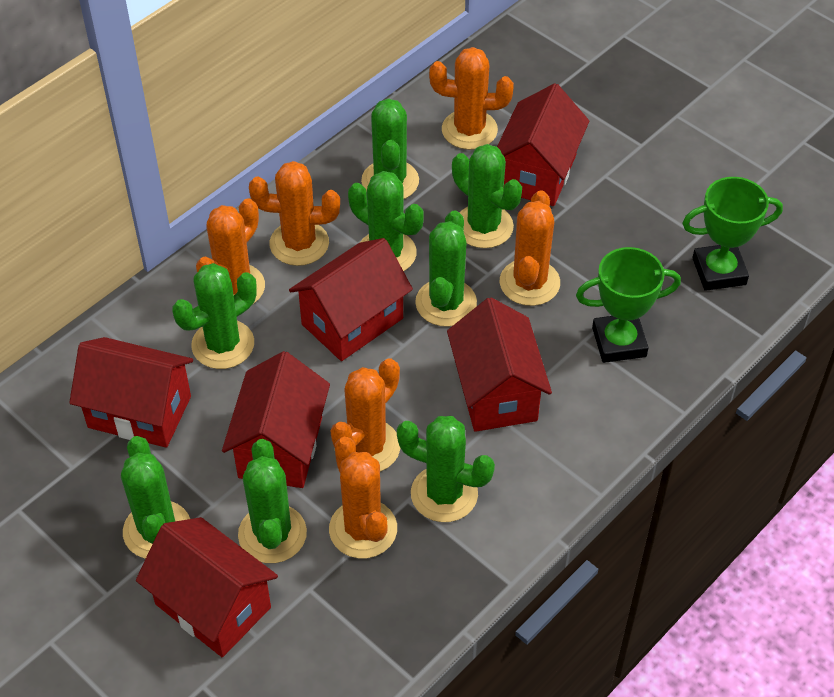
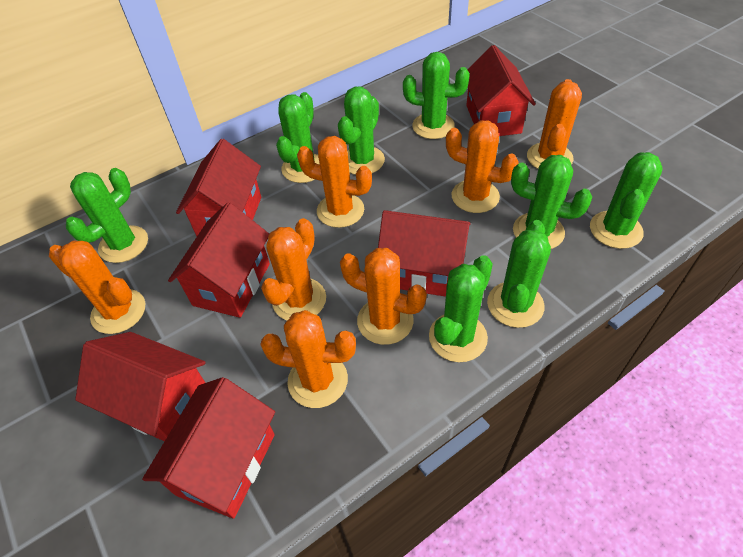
green trophy: [576,247,681,363] [682,177,783,291] = 2 -> none = 0
orange cactus: [196,198,265,305] [249,161,340,266] [329,437,397,558] [331,358,400,472] [429,47,514,150] [500,190,560,306] = 6 -> [49,241,145,334] [260,310,356,408] [261,218,326,321] [297,136,372,228] [340,248,427,345] [446,121,519,213] [527,79,582,169] = 7

